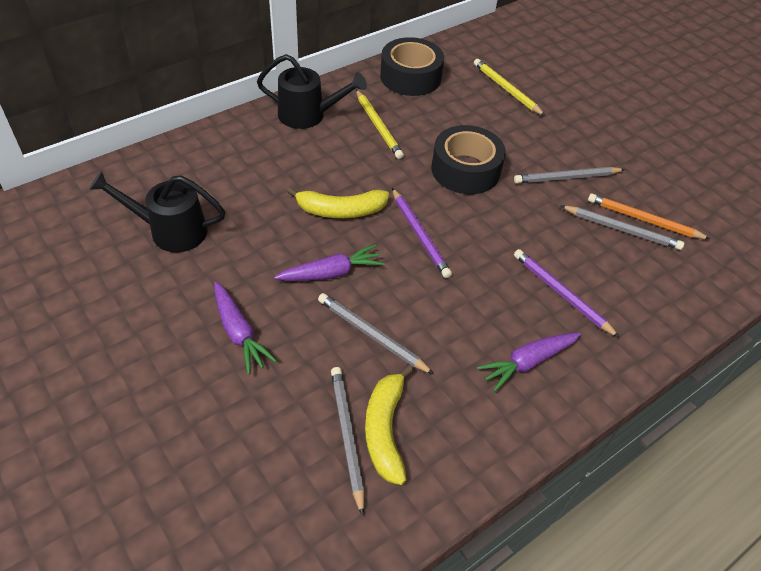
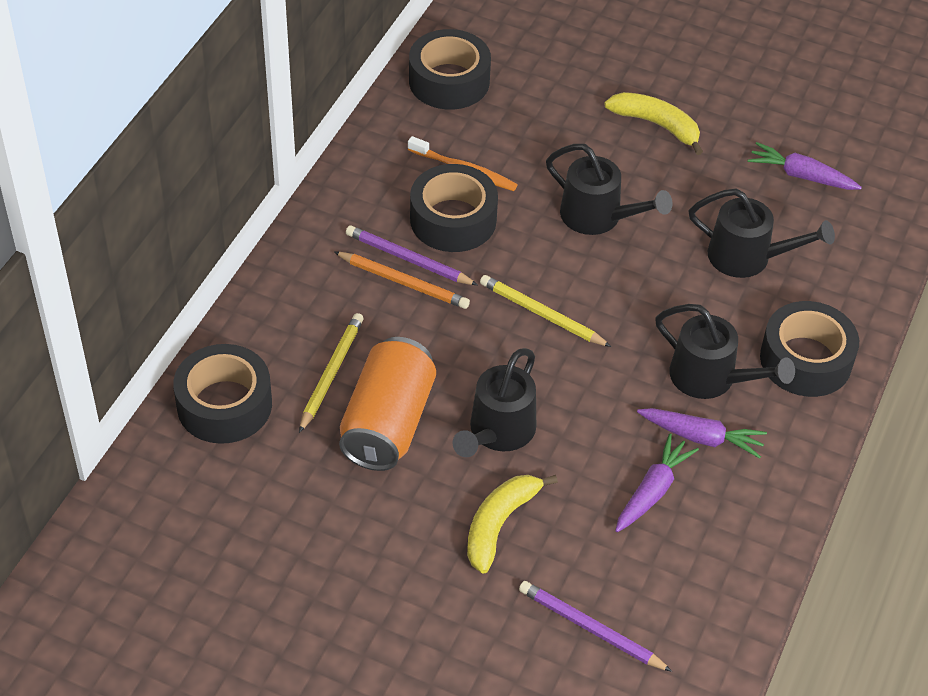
black tape: [380,37,444,96] [431,125,506,194] = 2 -> [173,344,272,444] [409,29,491,109] [410,164,498,252] [760,301,859,397] = 4
black watering can: [89,171,225,252] [257,54,367,129] = 2 -> [453,348,536,457] [546,144,672,235] [655,304,795,399] [689,189,835,278] = 4
grey pencil: [318,293,434,374] [331,367,364,516] [514,167,625,184] [561,206,684,250] = 4 -> none = 0
orange can: none = 0 -> [339,337,436,471] = 1
orange toothbrush: none = 0 -> [408,136,518,191] = 1

